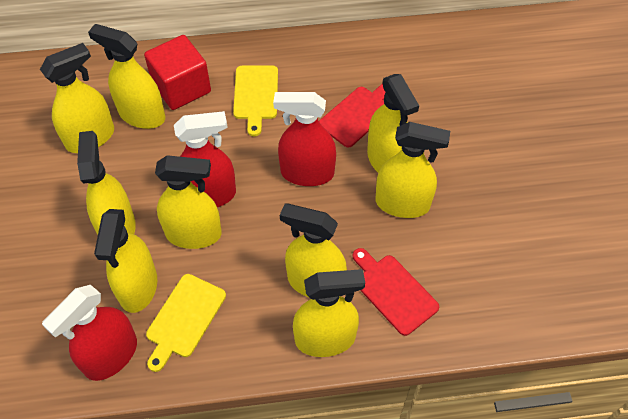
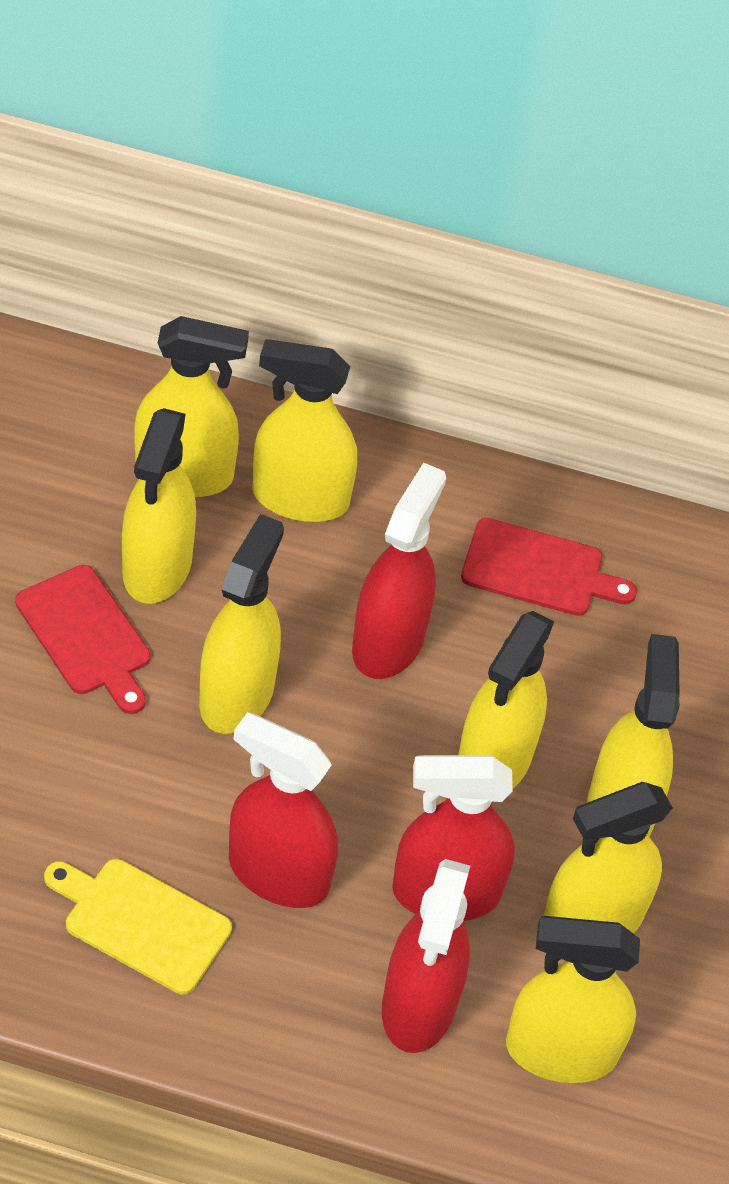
red cube: [144,35,211,110] = 1 -> none = 0
red spray bottle: [42,285,137,381] [174,111,236,207] [273,92,336,186] = 3 -> [229,712,338,908] [352,463,446,679] [382,859,470,1053] [392,755,515,921] = 4
yellow cutting board: [146,274,226,372] [233,65,278,136] = 2 -> [44,859,232,994] = 1
yellow spray bottle: [40,43,114,153] [77,131,136,234] [88,24,165,129] [94,209,157,313] [155,155,222,249] [280,203,347,297] [293,269,365,357] [367,74,419,173] [376,122,450,218] = 9 -> [122,408,196,604] [135,316,249,498] [199,514,284,734] [253,339,357,522] [458,611,554,788] [506,916,640,1083] [544,782,673,934] [587,634,680,836] = 8

